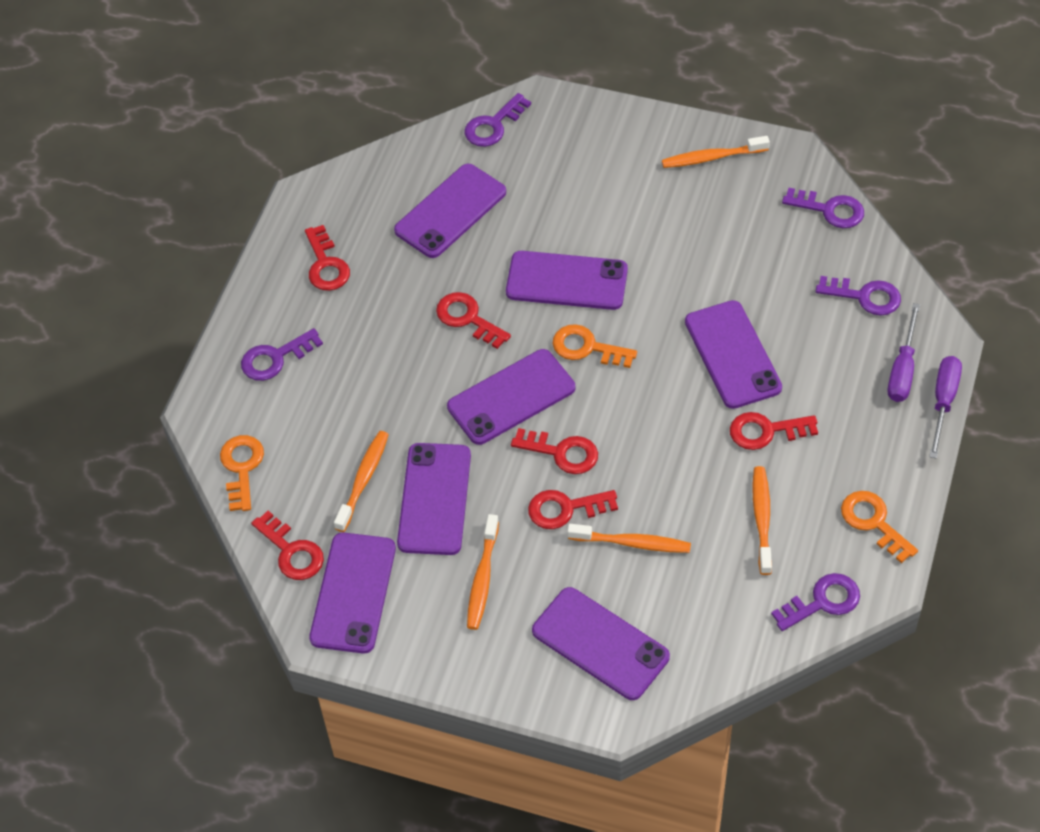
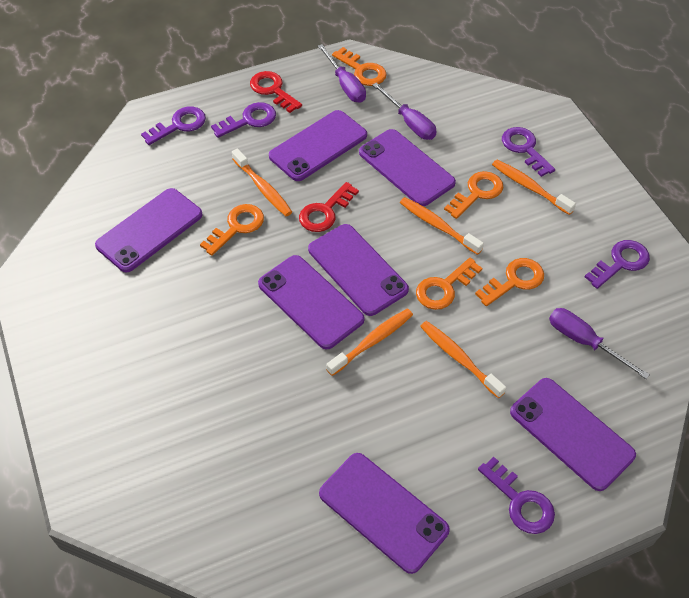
orange key: [220,435,264,511] [552,324,637,368] [841,491,918,563] = 3 -> [200,204,264,256] [332,47,387,86] [416,258,482,310] [444,171,504,219] [475,258,544,306] = 5
purple screwdriver: [888,303,920,402] [929,356,962,459] = 2 -> [318,44,366,103] [372,82,436,140] [549,308,650,379] = 3
red key: [251,511,324,580] [305,225,350,291] [436,292,511,349] [511,428,598,474] [528,490,618,529] [730,412,818,450] = 6 -> [250,71,302,113] [299,182,359,232] = 2

